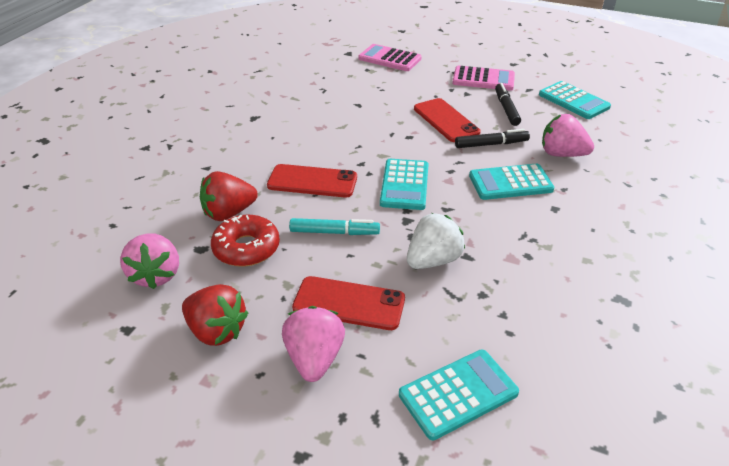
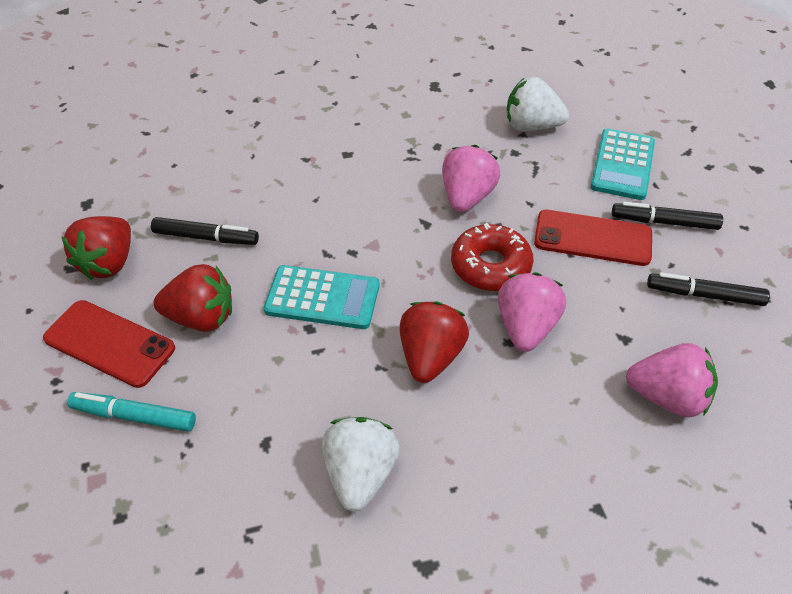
black marker: [455,129,530,148] [495,83,521,126] = 2 -> [151,217,259,245] [612,202,723,230] [647,272,770,306] = 3
pink calculator: [358,44,421,71] [452,66,515,91] = 2 -> none = 0
red phone: [267,164,357,198] [292,276,405,330] [414,98,480,142] = 3 -> [43,300,175,388] [534,210,652,266] = 2
red strawberry: [182,284,248,346] [200,171,258,221] = 2 -> [62,216,131,280] [153,264,232,332] [400,301,469,383] = 3
turquoise calculator: [380,159,429,210] [399,350,519,440] [469,164,554,200] [539,81,611,119] = 4 -> [264,265,379,329] [591,129,655,200] = 2
white strawberry: [407,213,465,269] = 1 -> [321,417,400,512] [507,77,569,131] = 2

